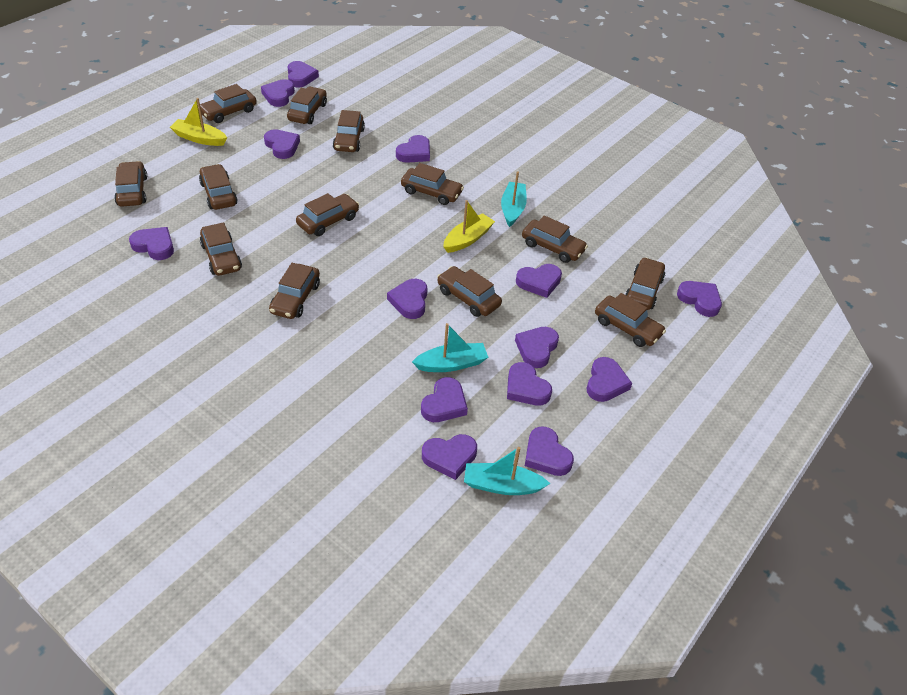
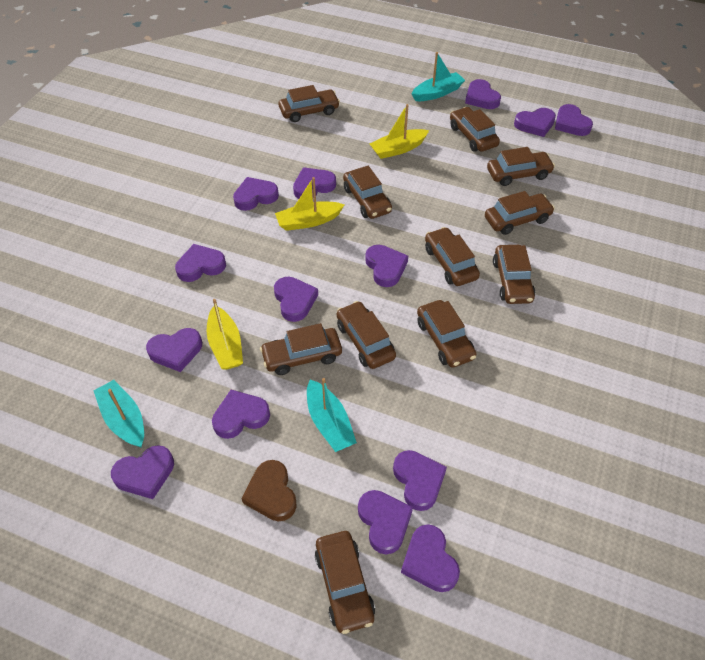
brown car: [114,161,147,207] [198,84,257,123] [199,164,238,210] [200,222,242,276] [269,263,320,319] [287,87,327,124] [296,193,359,236] [333,110,365,152] [401,163,464,205] [437,266,502,317] [522,215,588,263] [595,293,666,347] [625,257,665,310] = 13 -> [260,323,342,375] [279,85,340,122] [315,531,375,634] [337,301,396,369] [343,166,392,219] [417,300,476,368] [425,227,480,286] [450,107,500,152] [485,191,555,235] [487,147,555,186] [493,245,535,304] = 11
brown heart: none = 0 -> [241,460,297,521] = 1
yellow boat: [170,98,227,146] [443,200,495,253] = 2 -> [207,299,243,370] [275,177,344,231] [369,104,429,159] = 3

